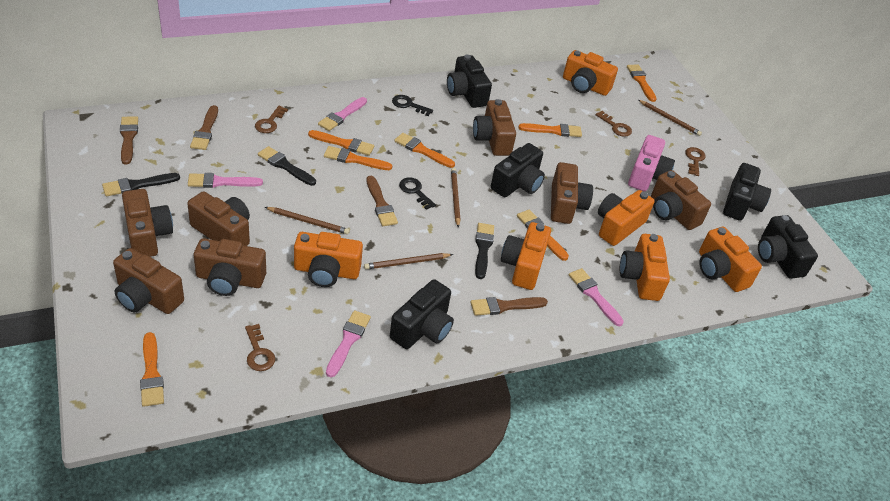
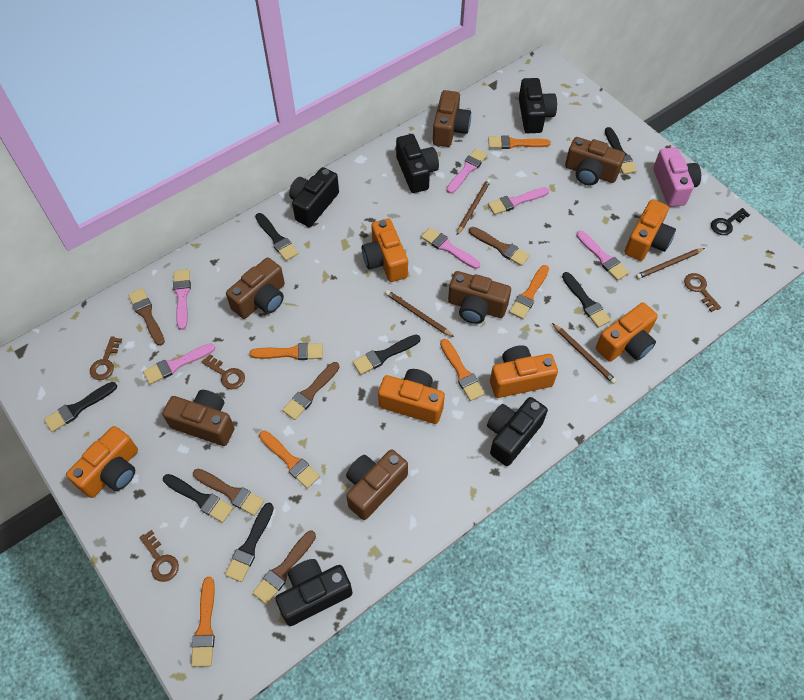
black brush: [102,173,180,196] [258,146,316,186] [475,223,494,279] = 3 -> [44,382,117,432] [163,474,233,523] [225,503,274,582] [255,213,299,261] [353,335,420,375] [562,272,611,328] [605,127,637,175] = 7
black key: [392,95,433,116] [399,177,436,210] = 2 -> [711,208,750,235] = 1
brown brush: [120,116,138,164] [190,105,218,150] [367,176,398,226] [470,297,548,316] = 4 -> [128,288,165,346] [193,469,264,516] [252,531,316,605] [282,362,340,420] [469,227,530,266] = 5
brown camera: [113,248,184,314] [122,189,173,257] [187,191,250,246] [194,238,266,296] [473,99,516,156] [551,162,593,224] [651,170,711,230] = 7 -> [162,390,235,446] [226,257,285,319] [346,449,408,520] [433,90,471,147] [448,271,511,324] [565,137,625,186] = 6
orange brush: [140,332,164,407] [308,130,374,156] [324,146,392,170] [394,133,455,168] [517,209,569,261] [519,123,582,137] [627,65,657,102] = 7 -> [191,577,215,667] [250,343,323,360] [259,431,320,489] [440,339,485,401] [488,135,551,149] [509,265,549,319] = 6
pink brush: [188,173,263,188] [318,97,367,131] [326,310,371,377] [569,268,624,326] = 4 -> [143,343,215,384] [173,269,191,330] [421,227,480,269] [447,148,488,194] [488,187,549,215] [576,231,629,281] = 6

